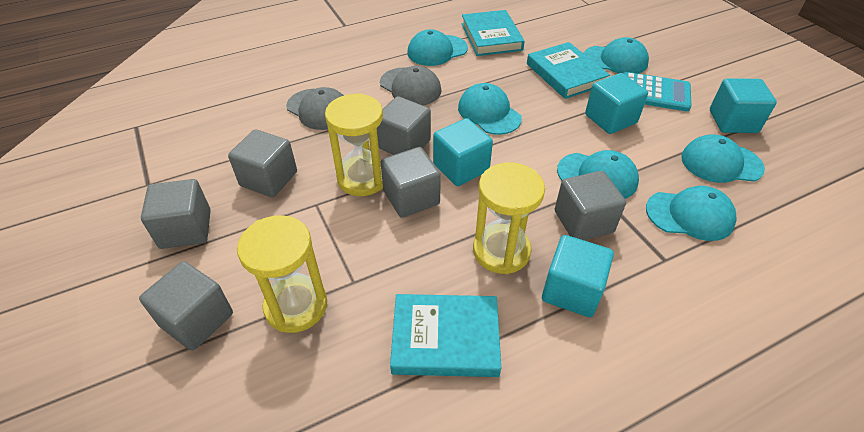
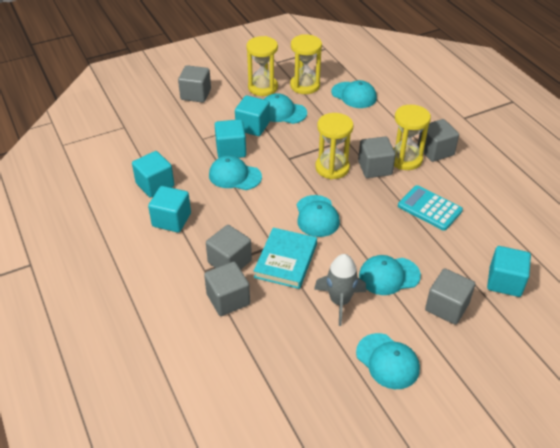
grey cap: [286,87,344,130] [380,66,441,105] = 2 -> none = 0
grey rocket: none = 0 -> [314,254,366,326] = 1
turquoise book: [390,294,501,377] [462,10,525,56] [527,42,610,99] = 3 -> [254,228,317,289] = 1
turquoise cube: [433,118,493,186] [542,235,614,317] [585,73,648,134] [710,78,777,133] = 4 -> [132,151,174,198] [148,186,191,233] [215,119,246,158] [235,95,270,136] [487,246,531,297] = 5
yellow hourglass: [237,215,327,333] [325,93,383,196] [473,163,545,274] = 3 -> [246,36,278,96] [290,34,322,94] [315,113,353,179] [393,105,431,170] = 4

